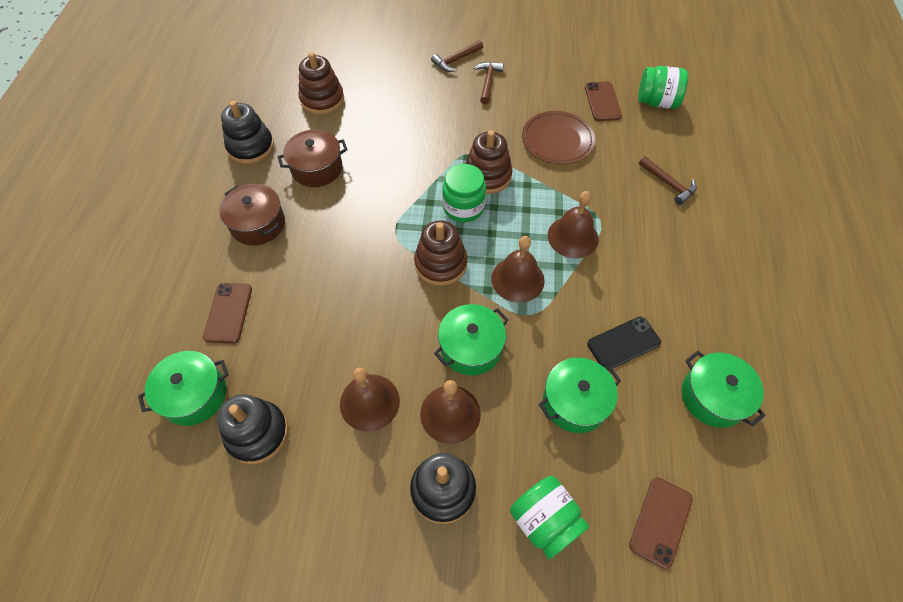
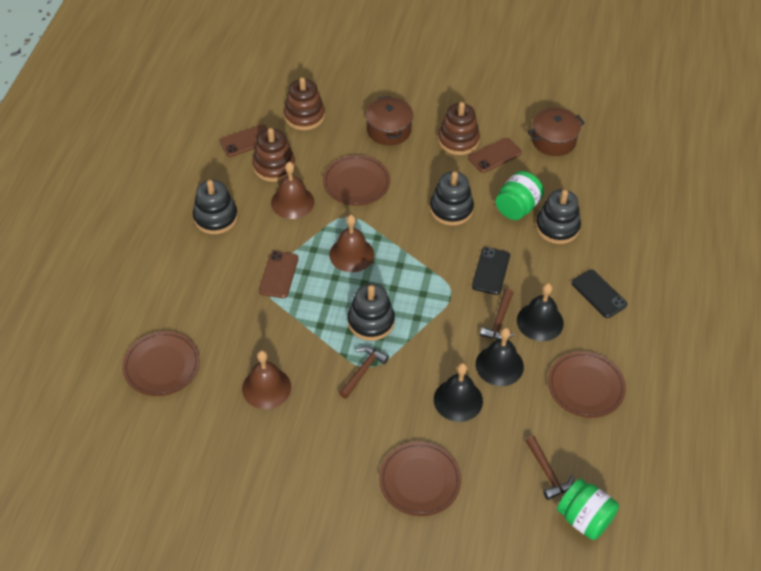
black bell: none = 0 -> [434,363,483,422] [476,327,524,386] [517,283,564,341] = 3
black phone: [587,317,661,371] = 1 -> [472,247,510,295] [571,269,627,318] = 2
black stacking toy: [217,394,288,464] [221,101,274,164] [410,453,476,524] = 3 -> [193,180,238,234] [348,283,395,341] [430,171,474,226] [536,189,581,244] = 4
brown bell: [340,368,400,432] [420,380,481,444] [491,236,545,303] [548,191,599,258] = 4 -> [242,350,291,409] [271,162,314,219] [329,215,374,272] = 3
brown plate: [522,111,595,164] = 1 -> [122,331,200,396] [323,155,390,206] [379,441,461,516] [548,351,626,418] = 4
green jar: [442,164,486,222] [510,476,589,560] [638,66,688,109] = 3 -> [495,171,544,220] [557,479,619,540] = 2
green pot: [138,351,228,426] [434,304,508,375] [539,358,621,433] [682,351,765,428] = 4 -> none = 0

